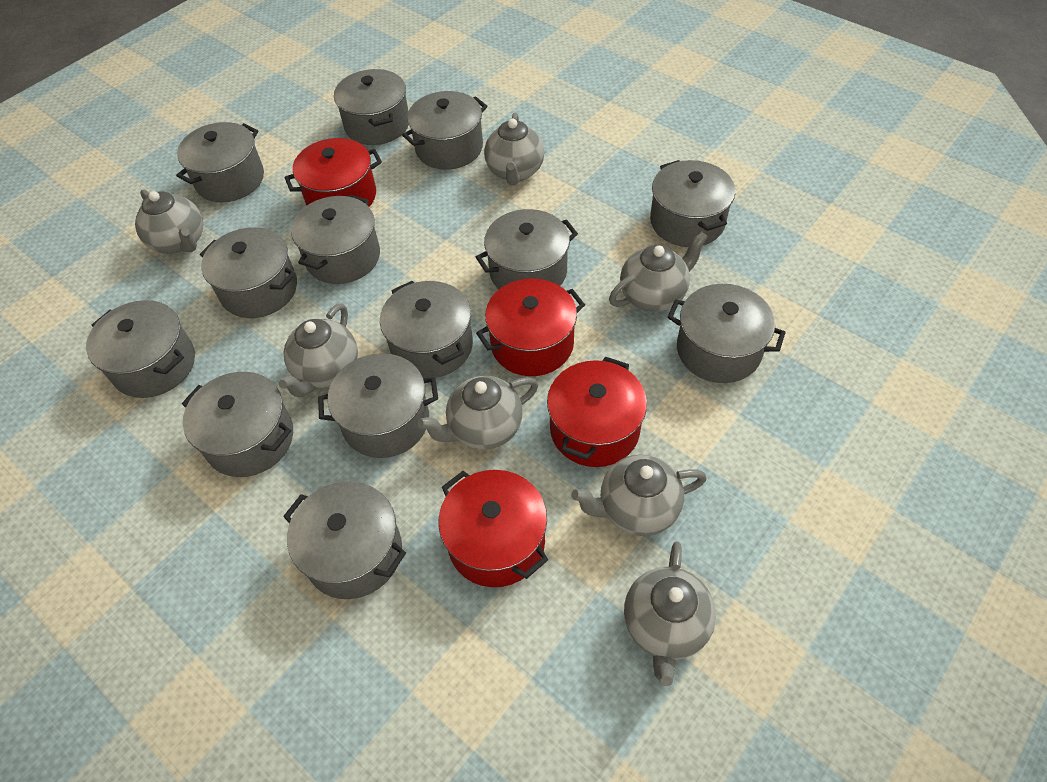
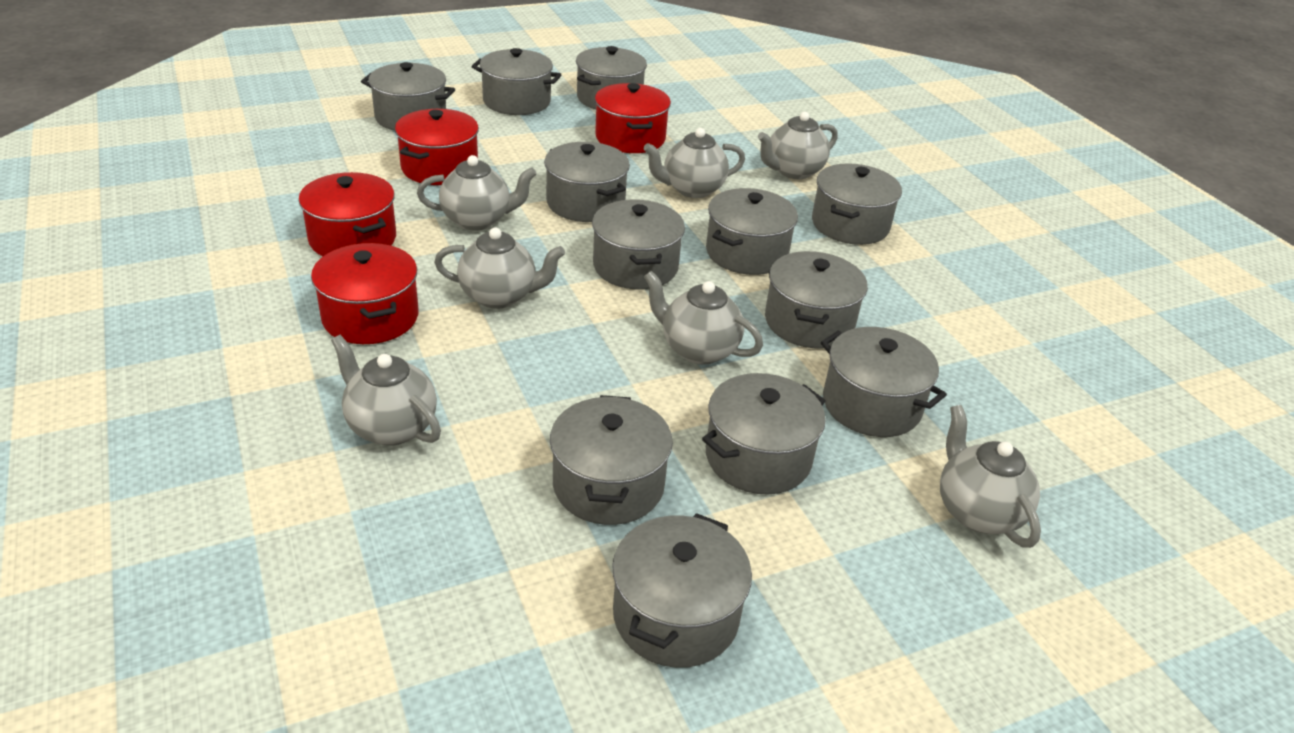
grey pot: [86,300,195,398] [176,122,264,202] [182,372,293,477] [200,227,297,318] [283,481,406,599] [291,195,380,284] [318,353,438,458] [334,69,409,145] [380,281,473,378] [402,91,487,170] [476,209,578,290] [650,160,735,247] [668,284,786,383] = 13 -> [361,62,455,131] [471,48,562,115] [544,142,630,222] [550,395,673,525] [576,46,647,110] [592,199,685,289] [612,513,752,668] [702,373,826,495] [706,188,798,275] [765,251,868,348] [812,163,902,245] [821,327,947,437] = 12

